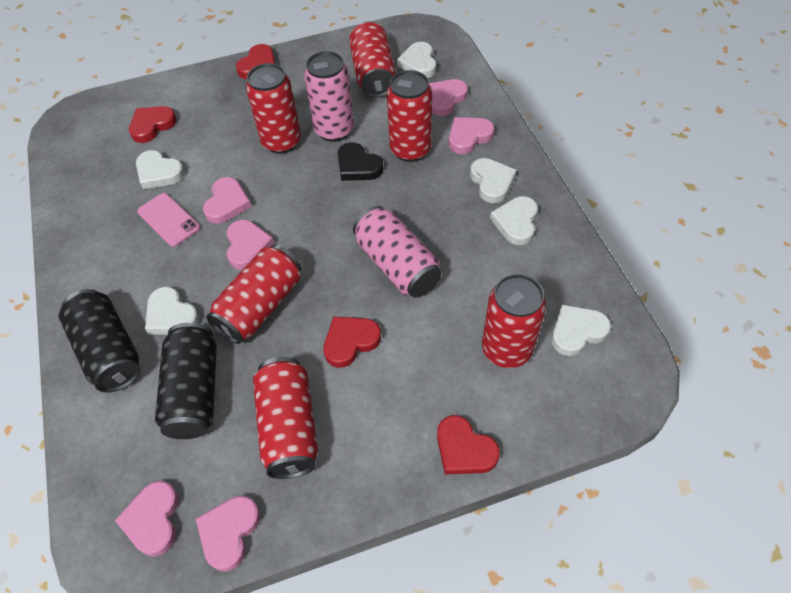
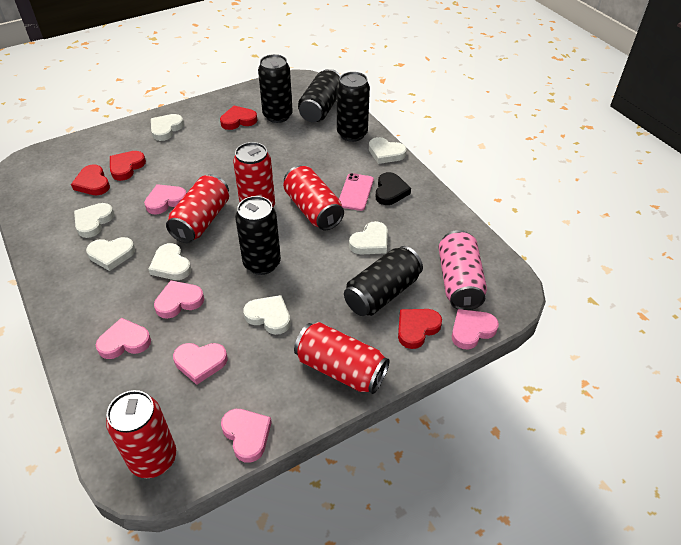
black can: [59,289,140,393] [155,323,217,439] = 2 -> [235,196,281,275] [258,54,293,123] [298,69,341,122] [337,72,370,142] [344,246,423,316] = 5
pink can: [304,51,354,142] [353,206,441,298] = 2 -> [438,230,487,310] = 1
red can: [206,245,301,344] [246,63,301,154] [253,357,318,479] [349,22,396,98] [387,70,432,162] [482,274,546,368] = 6 -> [106,390,176,478] [166,175,229,243] [233,142,275,207] [283,166,344,230] [294,322,390,394] = 5
white heart: [136,150,185,189] [145,287,199,335] [397,42,436,78] [470,158,517,203] [490,196,538,245] [552,305,611,356] = 6 -> [74,203,114,238] [86,237,135,271] [148,243,192,280] [151,114,184,141] [243,295,290,335] [349,221,388,255] [369,137,407,164] = 7

